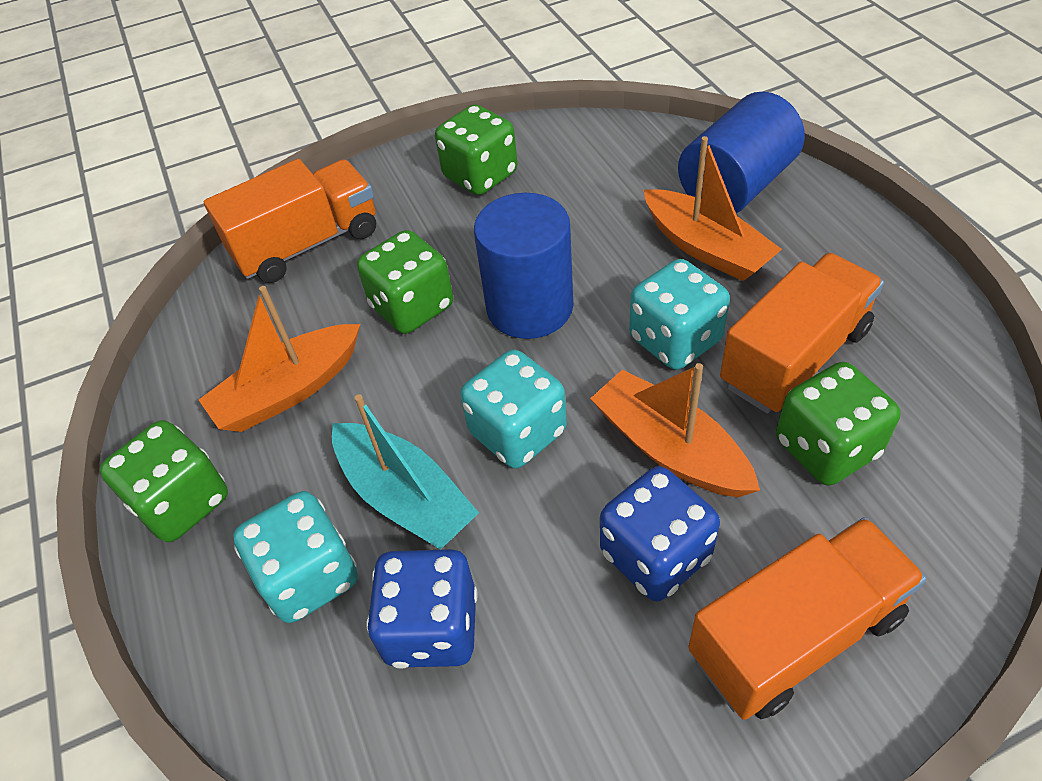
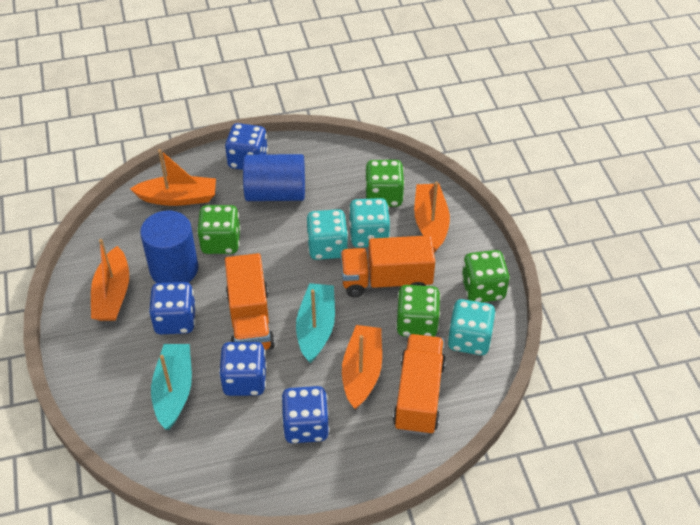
blue dice: [366,549,477,669] [600,466,720,601] = 2 -> [149,282,196,334] [219,342,267,396] [225,123,268,170] [281,386,329,443] = 4
orange boat: [199,286,360,432] [590,363,760,497] [643,136,782,281] = 3 -> [91,239,129,321] [130,149,216,206] [342,325,382,409] [414,181,450,252] = 4
turquoise boat: [332,394,479,550] = 1 -> [151,344,192,430] [296,283,335,363] = 2

